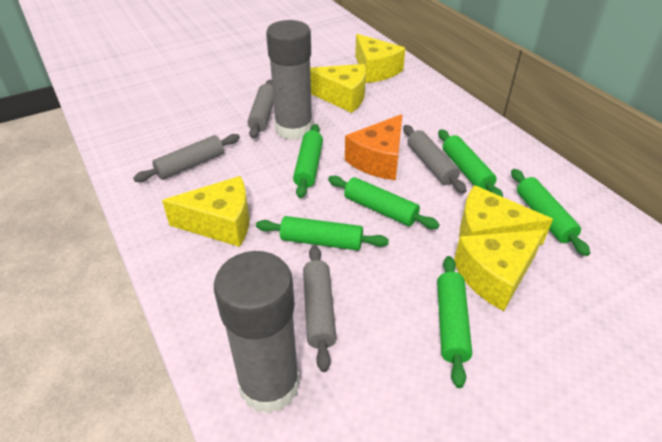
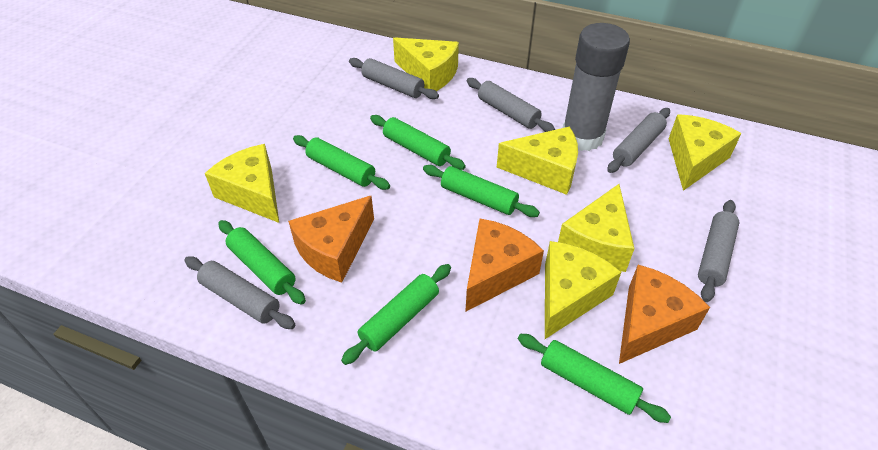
grey glue stick: [214,251,300,414] [266,20,313,140] = 2 -> [563,23,630,151] = 1
grey rolling pin: [133,134,240,182] [247,80,274,138] [303,245,337,372] [403,125,467,193] = 4 -> [184,256,295,329] [349,58,439,99] [467,78,555,132] [607,108,670,173] [698,200,739,302] = 5
orange cheese: [345,114,403,180] = 1 -> [288,196,374,283] [465,219,544,312] [619,265,710,364] = 3
yellow cheese: [162,176,249,247] [310,64,366,113] [355,34,406,83] [454,230,545,311] [459,185,553,245] = 5 -> [205,144,279,223] [393,37,459,91] [497,126,578,195] [545,241,621,339] [558,184,635,272] [669,114,742,191] = 6

